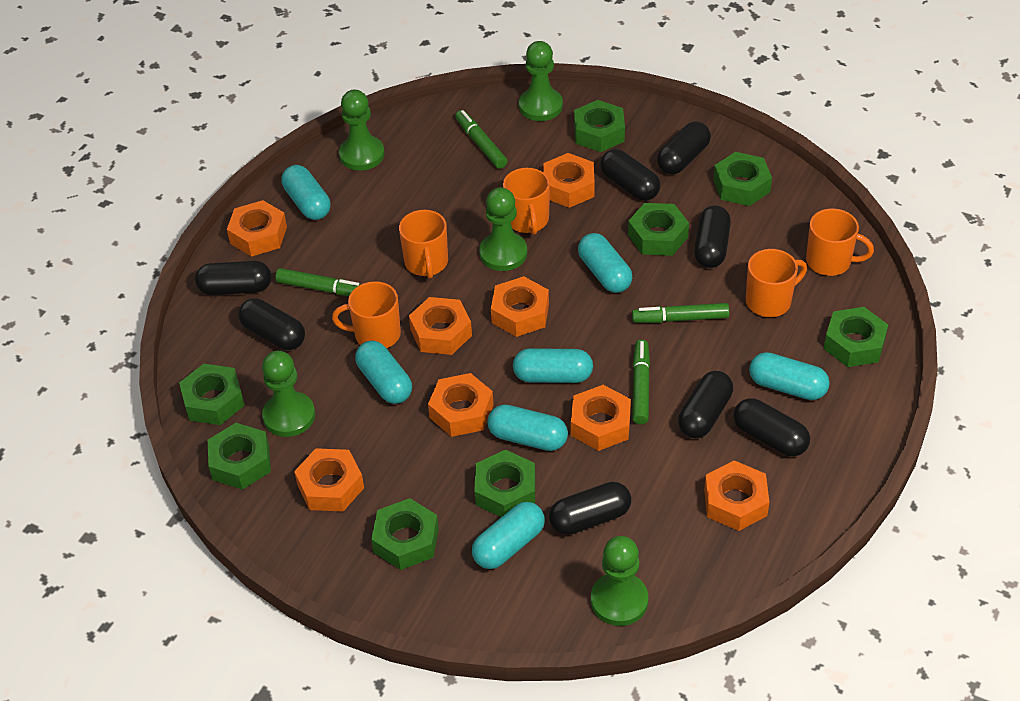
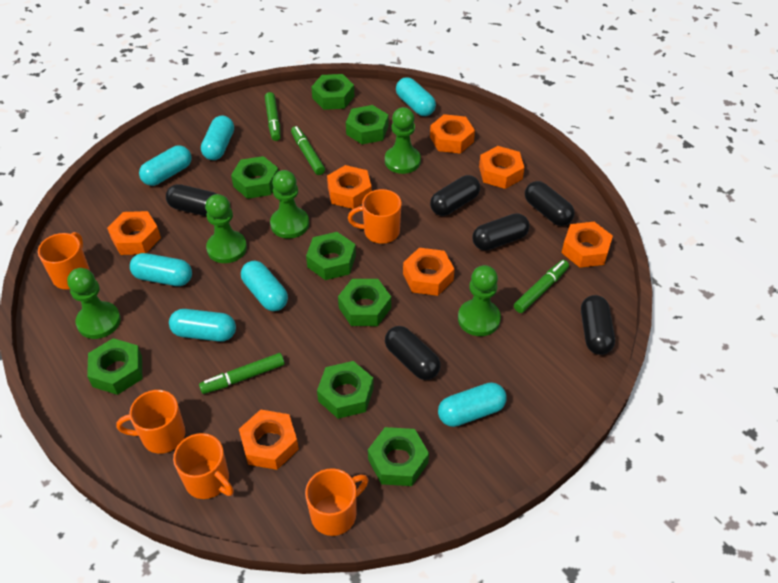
black capsule: [195,261,271,295] [238,298,305,350] [549,482,631,535] [600,149,660,201] [657,122,711,174] [678,371,733,438] [694,206,731,268] [734,398,810,456] = 8 -> [166,184,217,217] [385,326,441,380] [430,175,480,216] [472,213,530,251] [525,181,575,226] [581,295,615,355] = 6
orange nut: [227,200,287,257] [294,448,364,512] [409,297,472,355] [428,373,494,437] [491,276,549,337] [543,153,595,208] [571,385,631,451] [704,460,769,531] = 8 -> [107,211,161,255] [239,409,299,470] [327,165,372,209] [403,248,455,296] [430,114,475,154] [479,146,525,189] [562,222,613,268] = 7

